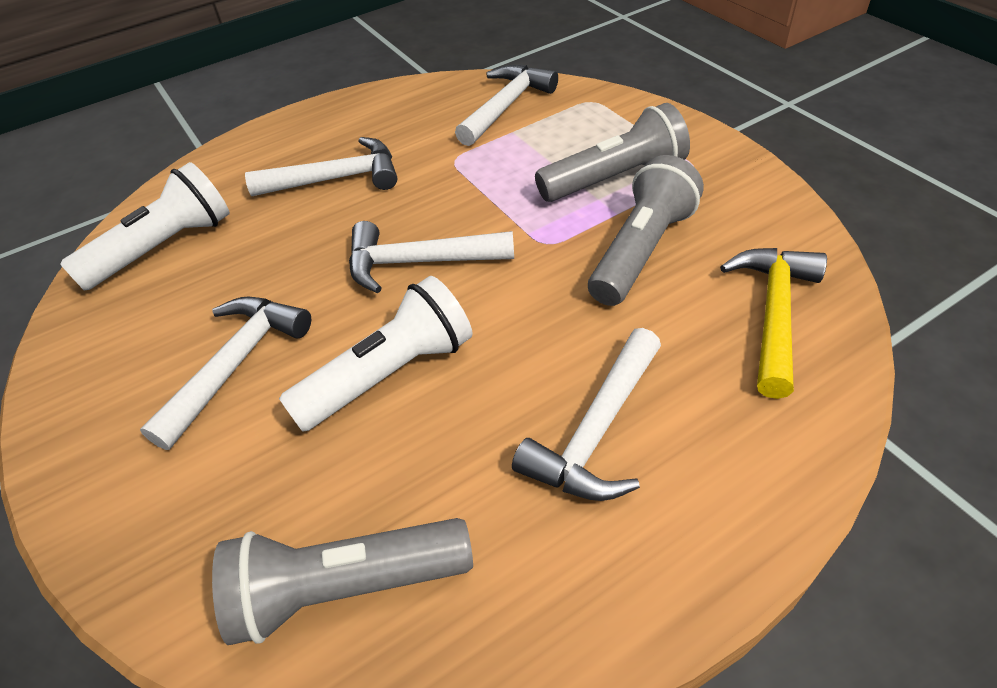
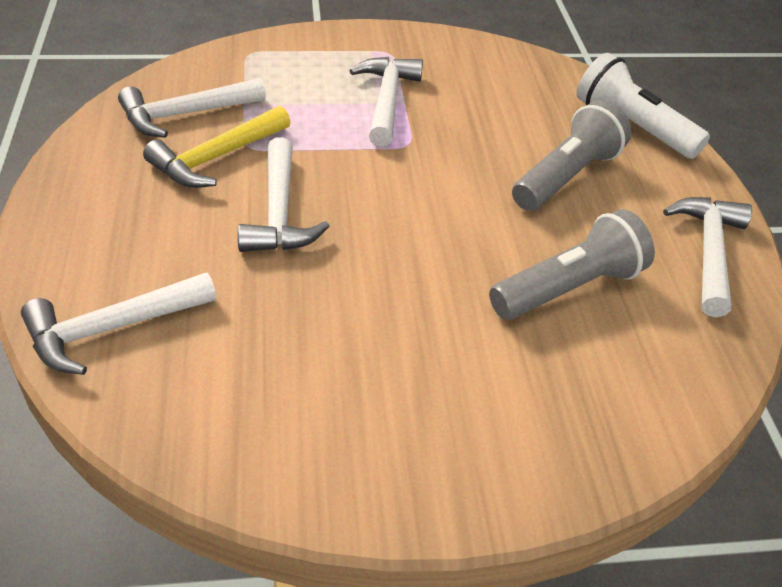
grey flashlight: [212,518,473,645] [535,103,690,202] [588,155,704,306] = 3 -> [489,209,655,320] [512,100,632,211] = 2
white flashlight: [60,162,230,291] [279,276,473,432] = 2 -> [576,53,710,159] = 1

